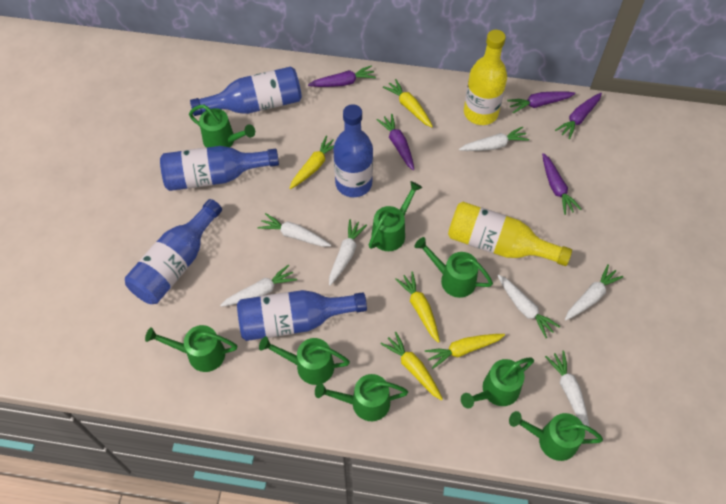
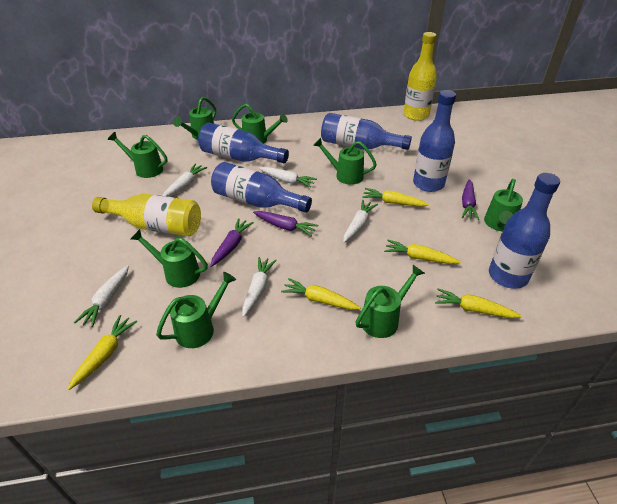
purple carrot: [308,65,376,87] [377,114,414,170] [507,91,575,113] [542,153,582,215] [555,93,602,140] = 5 -> [210,218,254,267] [253,211,318,236] [462,179,479,220] = 3
white carrot: [220,265,297,307] [258,213,331,247] [329,219,367,286] [459,127,529,151] [497,274,560,338] [545,350,589,427] [565,264,624,321] = 7 -> [74,265,129,327] [163,164,207,197] [242,257,277,317] [259,167,317,188] [343,200,378,243] = 5

